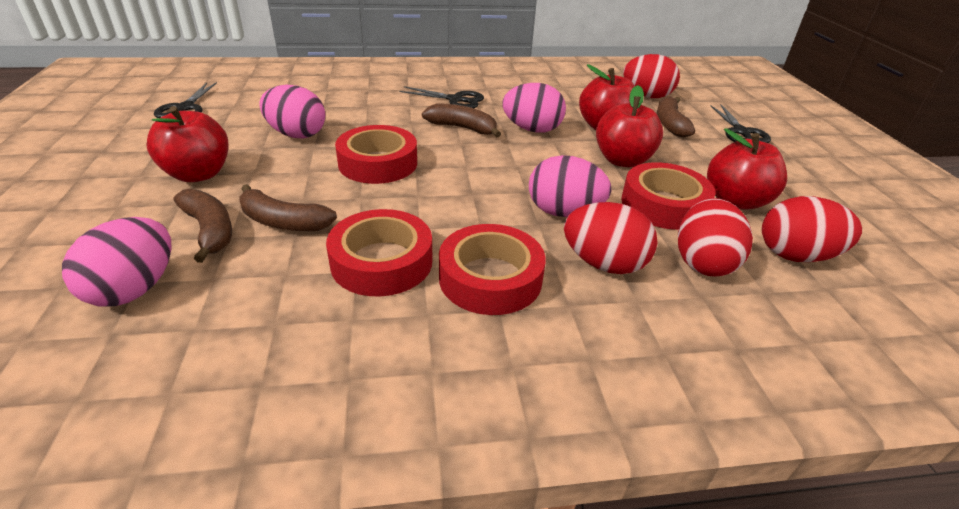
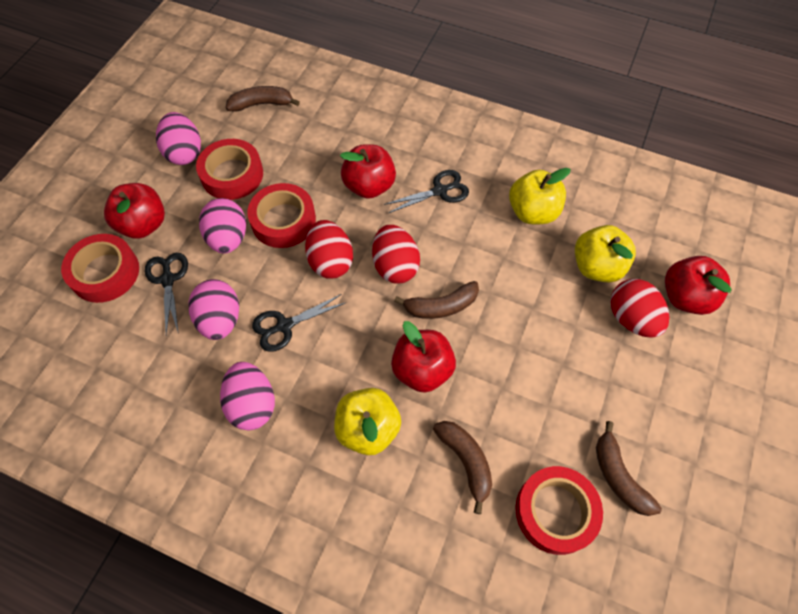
red egg: [564,202,658,274] [623,54,680,98] [678,198,753,277] [762,196,862,262] = 4 -> [305,220,353,279] [372,225,420,284] [610,279,669,338] = 3
yellow apple: none = 0 -> [334,388,401,455] [509,168,571,224] [575,225,636,283] = 3

